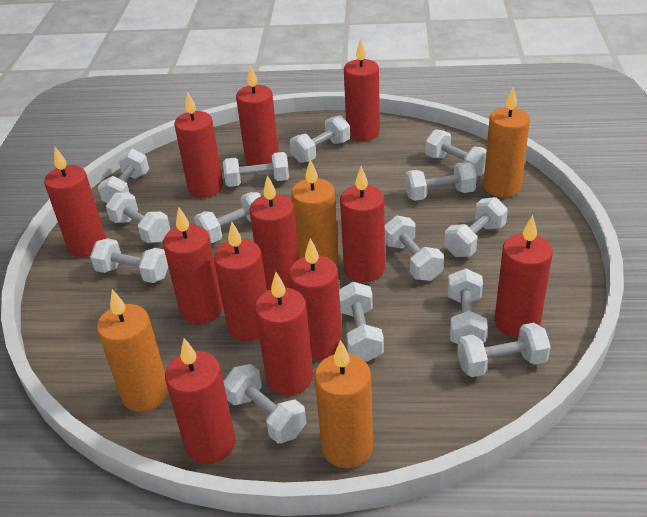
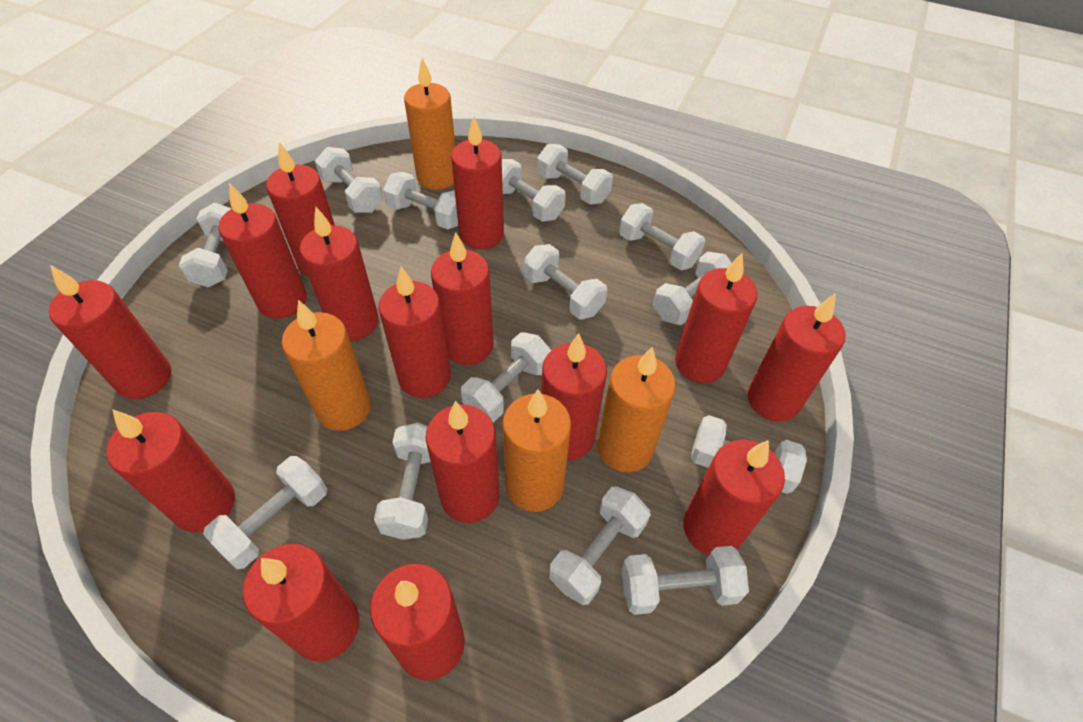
red candle: [44,147,106,257] [163,207,223,325] [165,338,235,464] [174,91,223,198] [214,222,267,341] [236,65,279,166] [249,175,299,290] [255,272,313,395] [289,238,342,360] [340,166,385,282] [344,39,380,141] [494,215,553,338] = 12 -> [49,265,171,399] [107,409,235,532] [218,183,307,319] [243,544,359,662] [266,143,335,276] [300,207,379,341] [370,564,465,681] [378,266,451,398] [425,401,500,523] [431,232,494,365] [451,116,504,250] [541,333,607,460] [675,253,757,383] [683,440,785,555] [748,293,845,422] = 15

